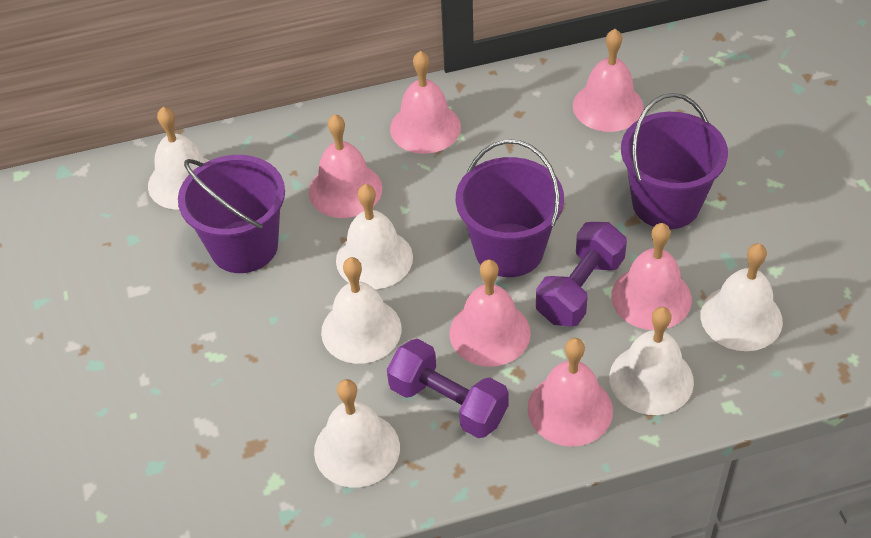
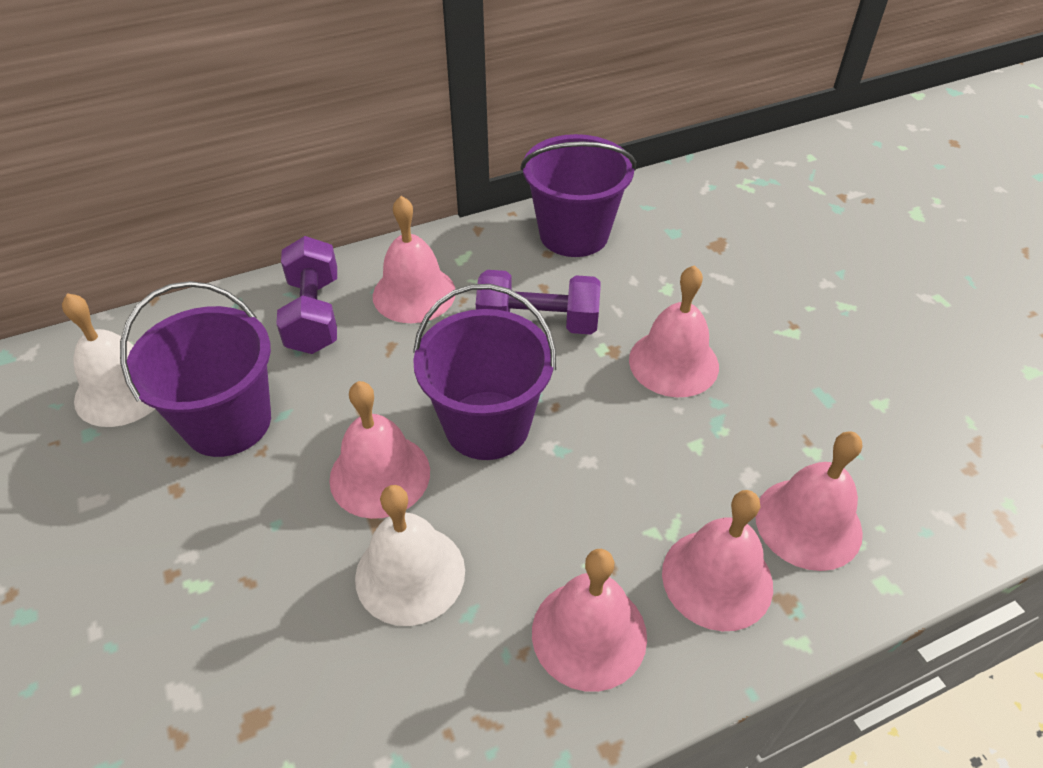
white bell: [148,107,210,210] [314,379,400,488] [321,257,402,364] [336,184,413,289] [609,307,694,415] [700,243,783,351] = 6 -> [62,293,155,427] [355,485,465,626] = 2

